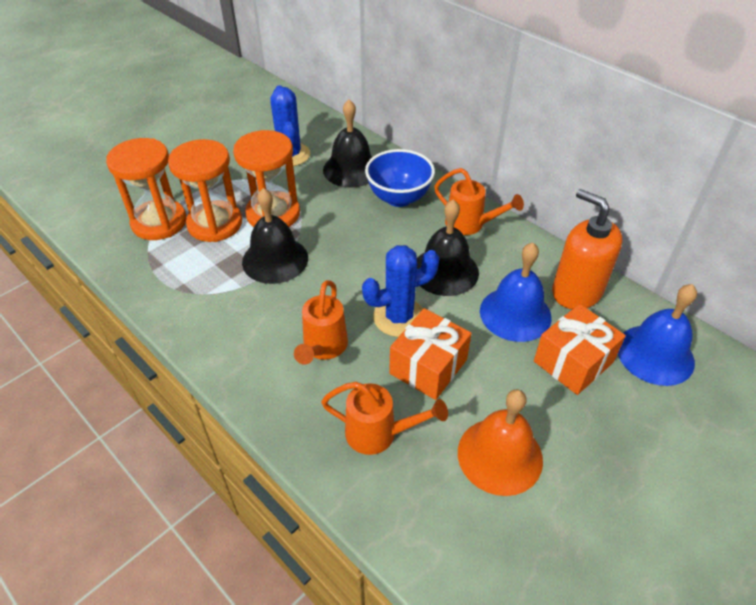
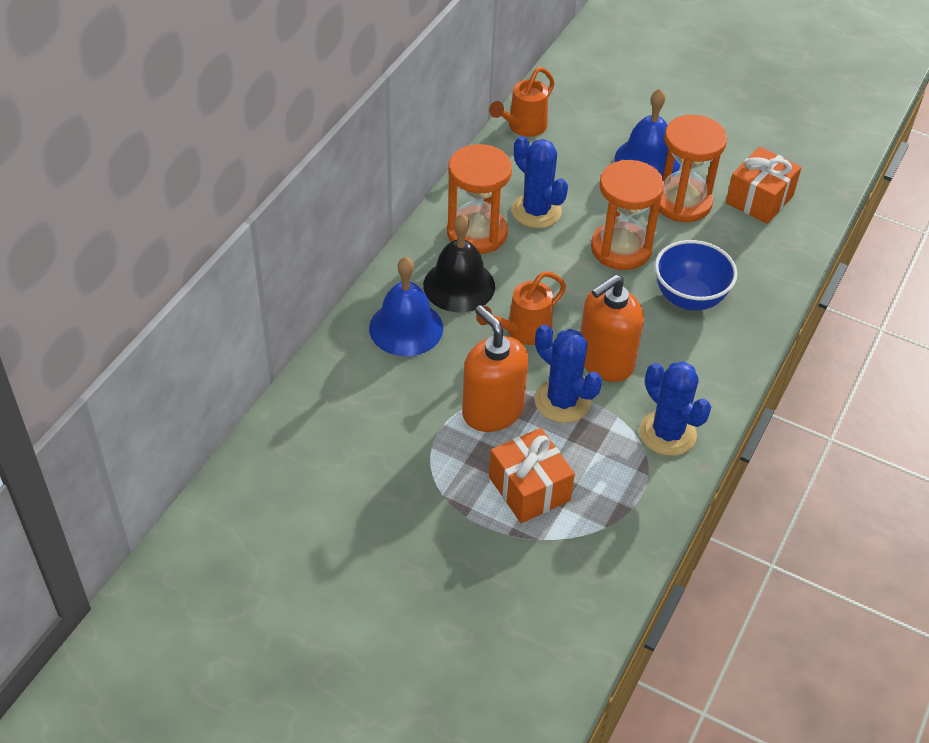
black bell: [242,188,308,284] [323,100,372,188] [417,200,479,296] = 3 -> [423,214,495,312] = 1
blue cactus: [270,85,310,166] [362,245,439,337] = 2 -> [512,136,568,228] [535,324,602,423] [639,361,711,456] = 3
orange bell: [458,389,543,496] = 1 -> none = 0
orange soap dispenser: [552,189,623,309] = 1 -> [462,305,528,432] [580,274,644,382] = 2
orange watering can: [294,280,348,364] [321,382,448,455] [434,168,524,235] = 3 -> [476,272,566,345] [489,67,555,137] = 2

